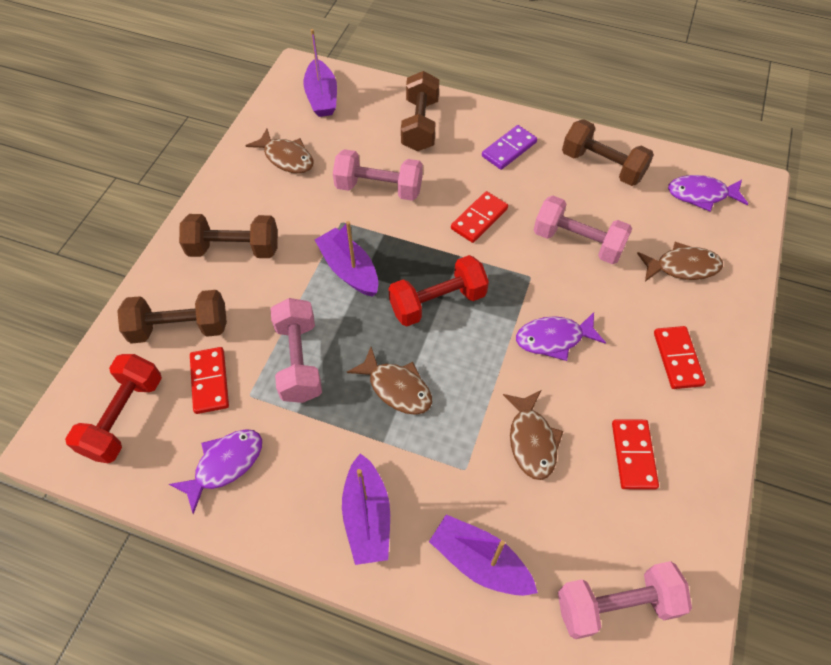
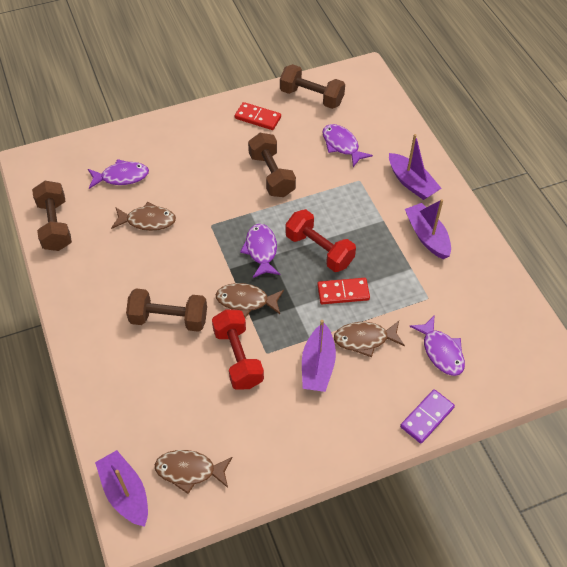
pink dumbbell: [271,298,322,403] [333,149,423,201] [534,196,632,264] [558,561,692,639] = 4 -> none = 0
purple fish: [169,429,262,514] [516,312,606,361] [668,175,748,211] = 3 -> [88,159,149,189] [240,224,280,278] [323,124,373,167] [409,316,465,376] = 4
red domino: [190,347,229,414] [451,191,508,243] [612,419,659,490] [654,326,706,389] = 4 -> [235,102,281,130] [317,278,370,304] = 2

